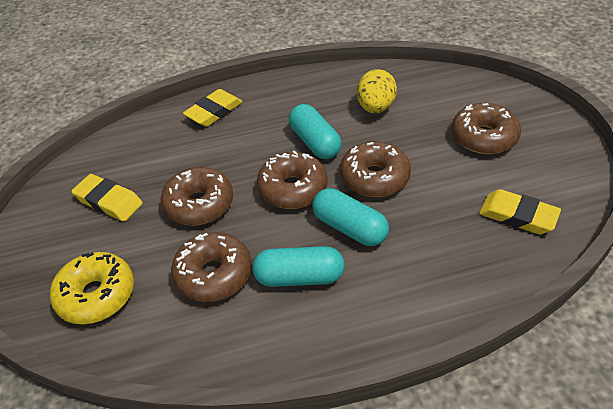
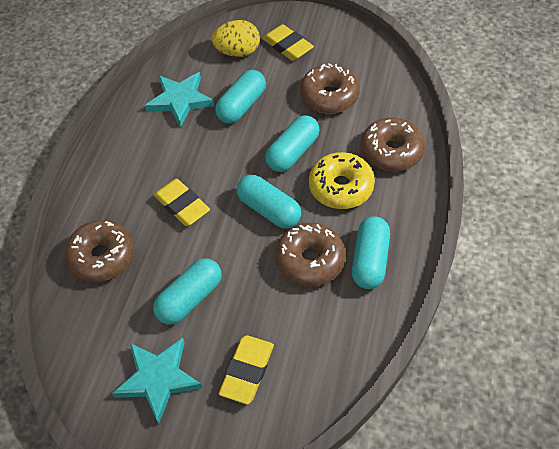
brown donut: [161,167,233,226] [171,232,252,302] [257,151,328,209] [340,141,411,197] [452,103,521,154] = 5 -> [64,220,134,282] [275,223,346,287] [300,64,360,114] [361,118,425,172] = 4
turquoise capsule: [252,246,345,287] [289,104,341,159] [312,188,389,246] = 3 -> [153,258,221,324] [215,70,266,123] [237,175,301,229] [265,115,320,172] [352,216,390,289] = 5
turquoise star: none = 0 -> [112,338,202,424] [145,72,214,128] = 2

